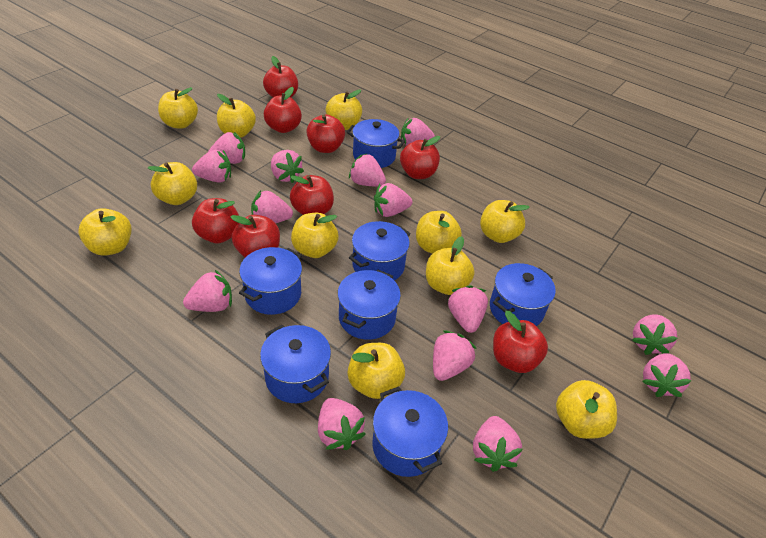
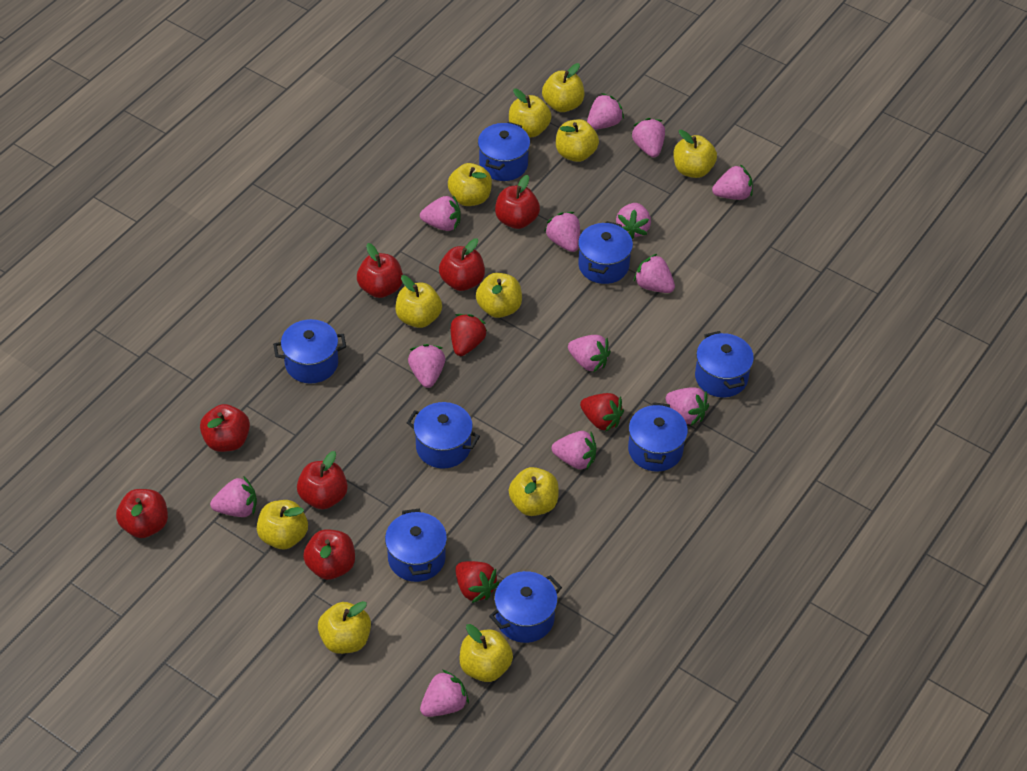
blue pot: [239,247,302,315] [260,325,331,403] [337,270,401,340] [347,119,405,168] [349,221,411,281] [372,386,448,477] [490,263,556,326] = 7 -> [273,319,346,383] [385,509,447,582] [407,402,480,468] [478,122,530,181] [489,571,562,643] [578,221,633,284] [628,402,688,472] [695,331,754,397] = 8
pink strawberry: [183,270,232,312] [192,150,231,183] [208,132,245,164] [251,190,293,223] [271,150,304,183] [318,398,366,450] [349,153,386,186] [374,183,412,217] [401,118,435,146] [433,331,477,381] [448,285,488,333] [473,416,522,472] [632,314,678,355] [642,353,691,397] = 14 -> [210,477,257,517] [408,344,445,388] [420,195,461,231] [420,670,469,717] [545,212,580,252] [552,431,597,469] [568,335,611,372] [587,93,624,130] [616,203,651,239] [631,118,665,157] [634,254,675,293] [665,387,709,426] [712,164,753,200] = 13
red apple: [192,198,239,244] [230,215,280,258] [263,56,298,97] [264,87,302,133] [290,175,334,215] [306,114,345,153] [400,136,440,179] [493,311,548,373] = 8 -> [116,489,168,538] [200,404,250,452] [297,451,348,509] [303,529,355,580] [357,243,403,298] [439,238,485,291] [495,175,540,229] = 7
red strawberry: none = 0 -> [451,314,487,356] [455,561,499,603] [580,393,624,432] = 3

